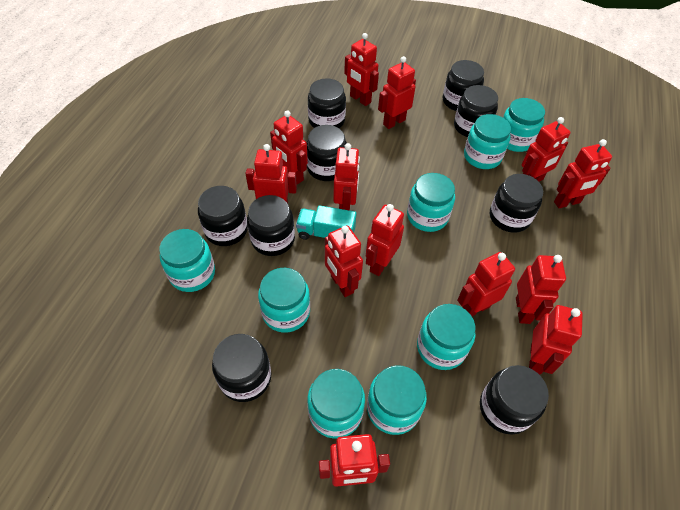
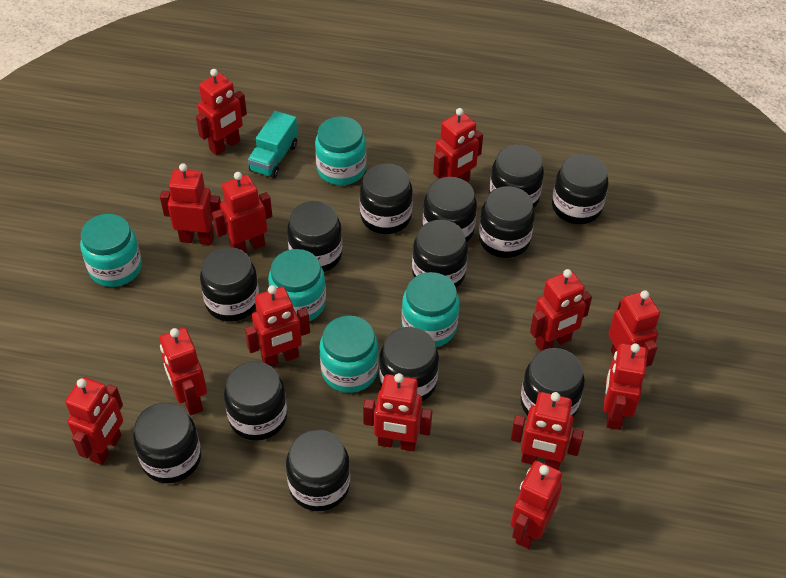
black jar: [198,186,248,246] [212,334,271,402] [247,195,295,256] [307,125,347,181] [308,78,346,128] [443,60,484,111] [454,85,498,137] [480,365,549,434] [490,174,543,233] = 9 -> [133,403,201,483] [200,247,259,322] [224,361,287,441] [286,430,350,511] [287,201,342,272] [360,163,413,234] [379,327,439,401] [412,220,468,288] [423,177,477,242] [479,186,535,258] [489,145,544,208] [521,348,585,417] [552,154,608,224] = 13
turquoise jar: [159,229,215,292] [258,268,310,333] [308,369,365,439] [367,365,427,435] [407,173,455,232] [417,304,475,370] [464,114,511,169] [503,98,545,152] = 8 -> [80,214,142,287] [268,249,326,321] [315,117,366,185] [319,316,379,393] [402,272,459,347] = 5

